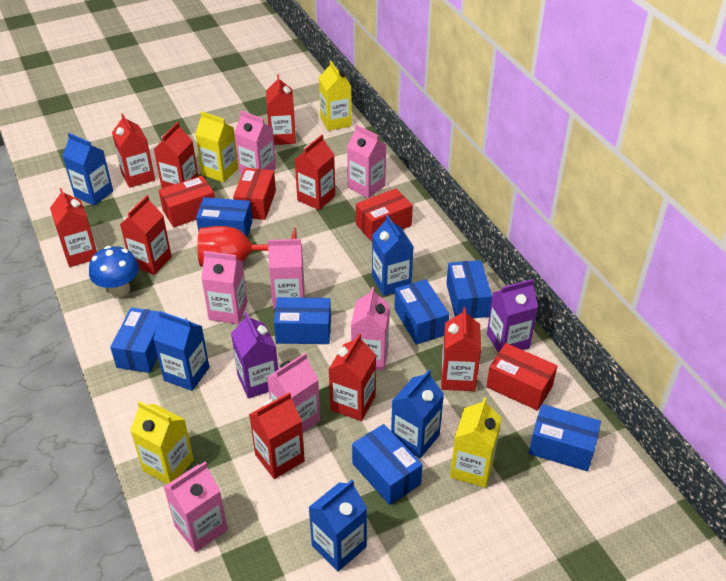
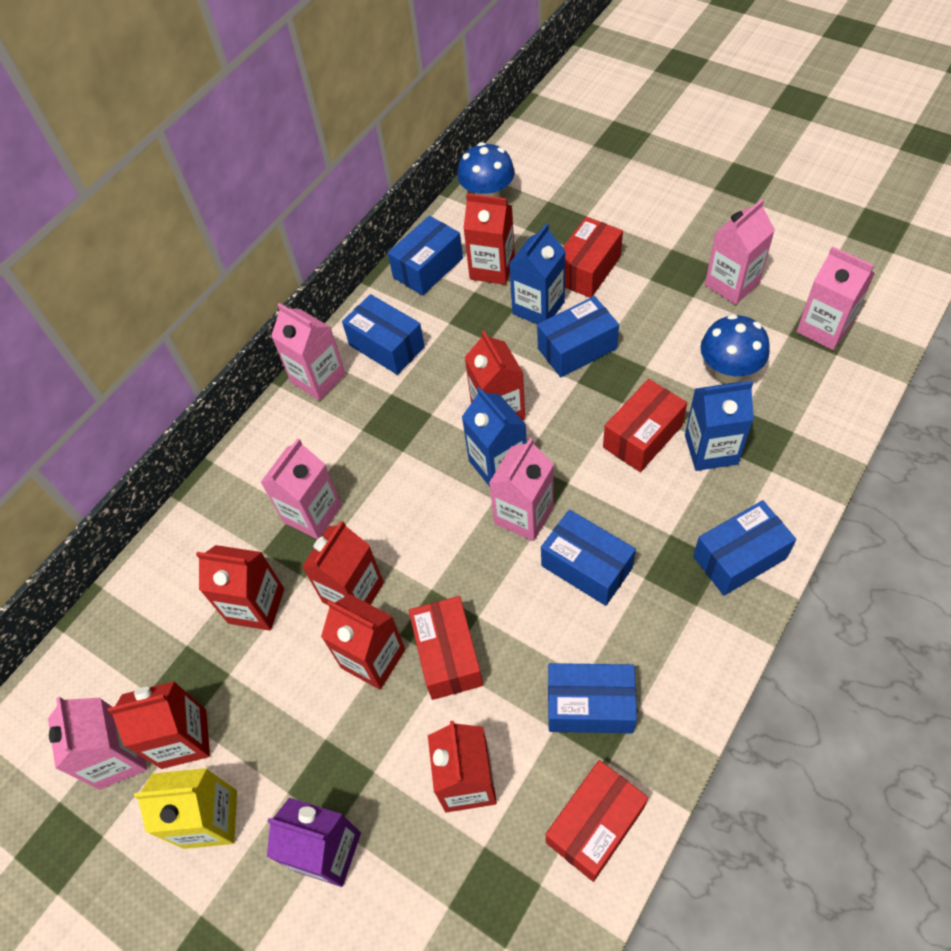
blue box: [110,307,160,373] [196,197,253,238] [274,297,331,344] [352,424,423,505] [394,279,449,345] [446,260,492,319] [529,404,601,471] = 7 -> [342,294,425,375] [388,216,463,296] [537,296,619,377] [541,510,636,606] [548,663,637,733] [693,500,796,596] = 6
blue carton: [63,133,113,206] [153,311,209,391] [308,480,367,571] [372,215,414,296] [391,370,444,458] = 5 -> [462,387,527,487] [509,223,566,324] [685,381,754,471] = 3
blue mushroom: [89,246,139,298] = 1 -> [457,142,515,198] [701,314,770,384] = 2
pink carton: [164,462,228,552] [201,251,248,324] [234,110,276,174] [267,353,320,433] [268,239,305,309] [347,125,386,198] [351,287,390,370] = 7 -> [48,697,147,790] [260,438,342,540] [271,303,346,401] [489,438,554,541] [705,199,775,305] [796,246,875,350] = 6
purple carton: [231,312,278,399] [487,279,538,353] = 2 -> [267,798,361,887] = 1
red carton: [50,188,97,267] [112,113,155,188] [120,195,172,275] [154,122,198,188] [249,392,305,479] [266,75,296,145] [295,135,335,210] [329,334,376,421] [441,307,481,391] = 9 -> [108,681,210,769] [196,545,284,631] [302,520,384,605] [321,594,405,690] [428,721,497,813] [463,193,515,285] [464,330,525,420] = 7
red goblet: [197,226,297,267] = 1 -> none = 0
yellow carton: [130,401,194,484] [195,111,238,182] [319,60,352,131] [450,397,501,488] = 4 -> [134,768,237,849] = 1

